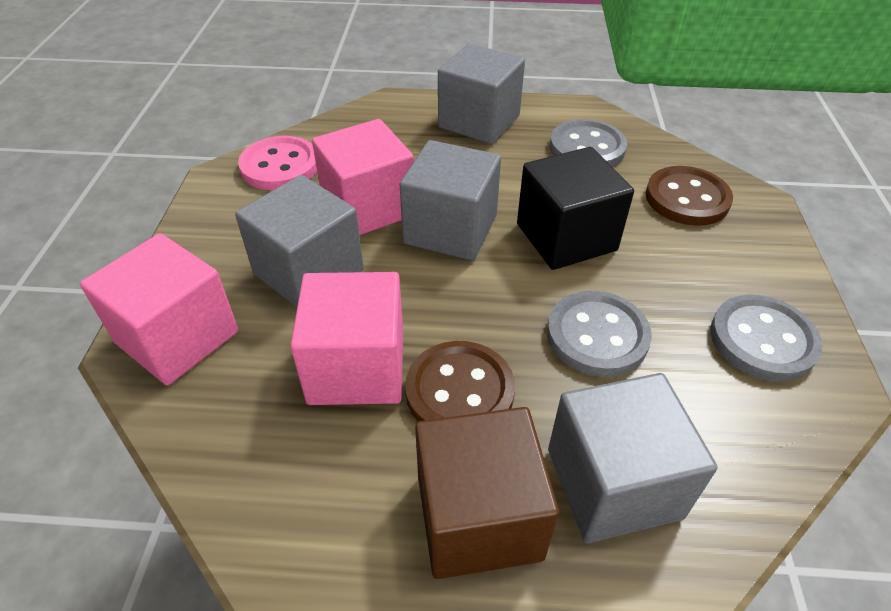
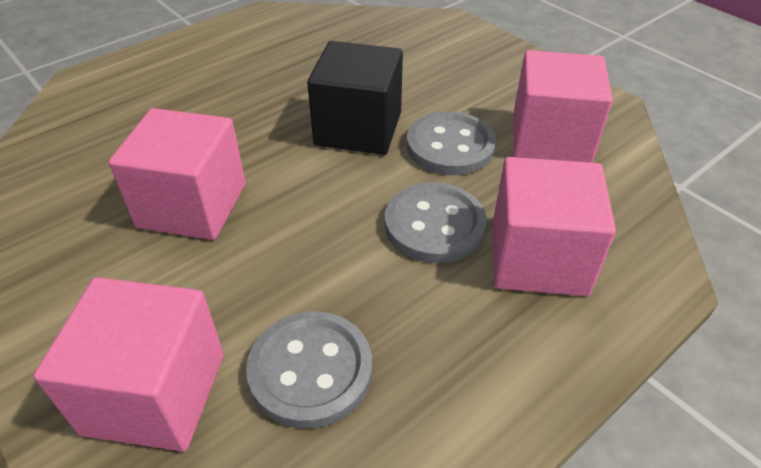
brown button: [405,341,515,422] [645,166,733,226] = 2 -> none = 0
brown cube: [415,407,559,579] = 1 -> none = 0
grey cube: [235,175,364,307] [400,140,501,261] [438,44,525,144] [548,373,717,543] = 4 -> none = 0
pink button: [238,136,317,190] = 1 -> none = 0
pink cube: [80,233,238,385] [290,272,403,405] [312,119,414,235] = 3 -> [34,277,224,451] [109,108,246,240] [493,157,616,296] [513,50,613,163] = 4

